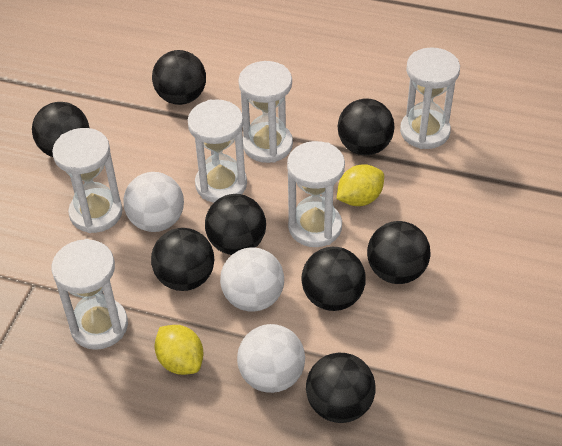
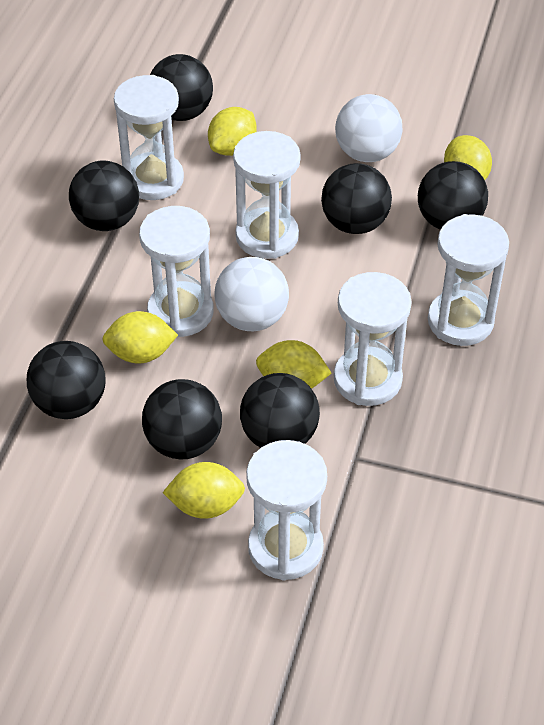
black ball: [32,102,89,157] [151,228,214,291] [152,50,206,105] [205,194,266,255] [301,247,366,311] [306,353,375,423] [338,98,394,155] [367,221,431,284] = 8 -> [27,341,105,419] [69,160,139,231] [142,379,222,460] [150,54,213,121] [240,373,320,448] [321,163,392,234] [418,161,488,230] = 7
white ball: [123,172,184,232] [220,247,284,311] [237,324,305,393] = 3 -> [214,257,289,331] [335,94,403,162] = 2
yellow lemon: [155,325,203,375] [337,165,384,206] = 2 -> [102,311,178,364] [162,462,245,519] [208,107,257,156] [256,340,332,389] [444,135,492,180] = 5

